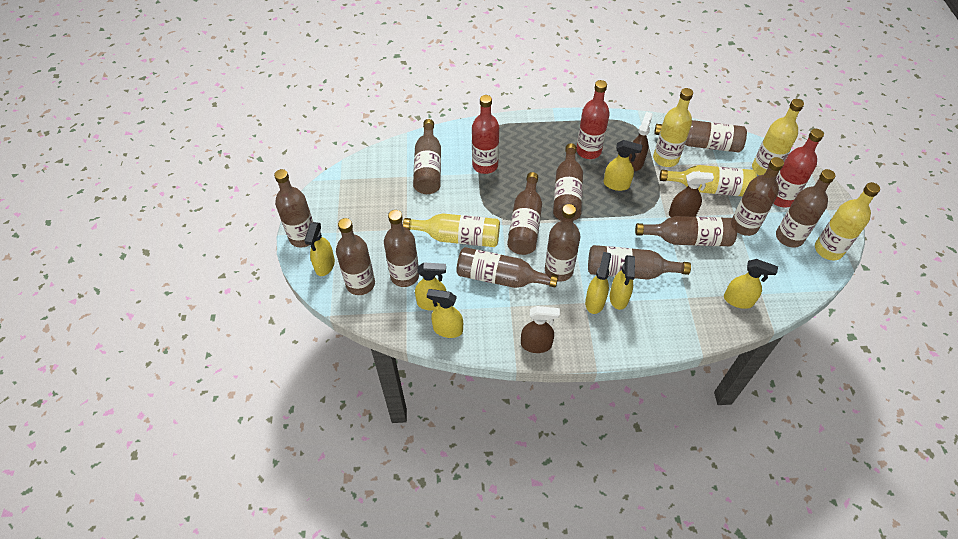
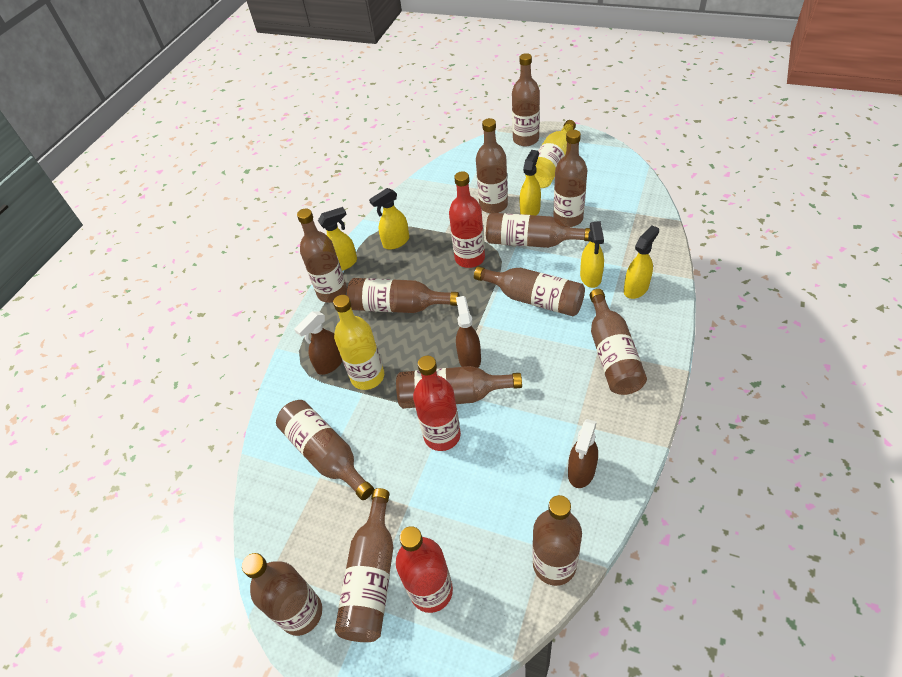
yellow bottle: [403,213,500,247] [653,88,693,167] [660,165,757,196] [752,99,804,175] [815,182,880,260] = 5 -> [333,295,384,390] [525,120,576,188] = 2
yellow spray bottle: [304,222,335,276] [415,262,446,311] [427,289,463,338] [585,252,611,314] [604,140,643,191] [610,255,635,310] [724,259,778,309] = 7 -> [318,207,357,271] [369,188,409,250] [520,150,541,216] [580,221,604,288] [624,225,659,299] = 5

